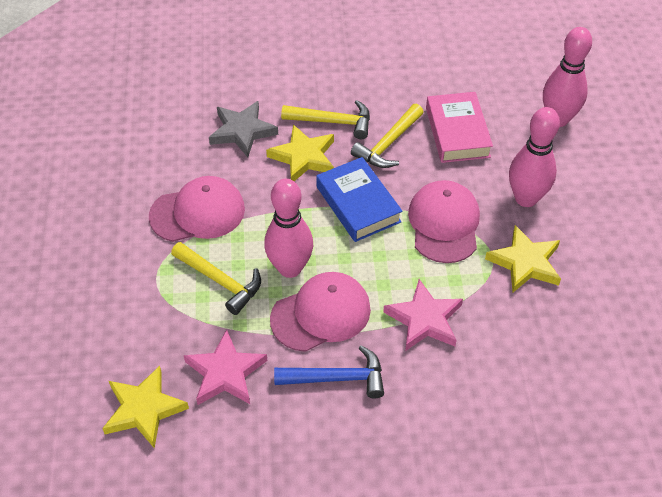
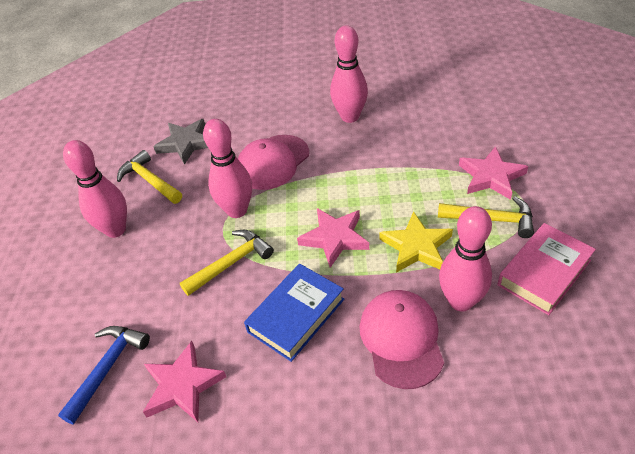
pink bowling pin: [264,179,313,278] [509,107,560,207] [543,27,592,127] = 3 -> [63,140,127,238] [203,119,252,218] [330,25,368,123] [439,206,492,312] = 4
pink cap: [149,176,245,242] [270,272,371,352] [408,180,480,263] = 3 -> [238,135,309,190] [360,290,444,389] = 2
pink star: [183,329,268,405] [383,279,463,351] = 2 -> [143,341,226,422] [297,208,369,268] [459,146,528,200] = 3
yellow star: [102,366,189,449] [266,124,334,181] [485,225,561,293] = 3 -> [379,211,453,273] = 1

